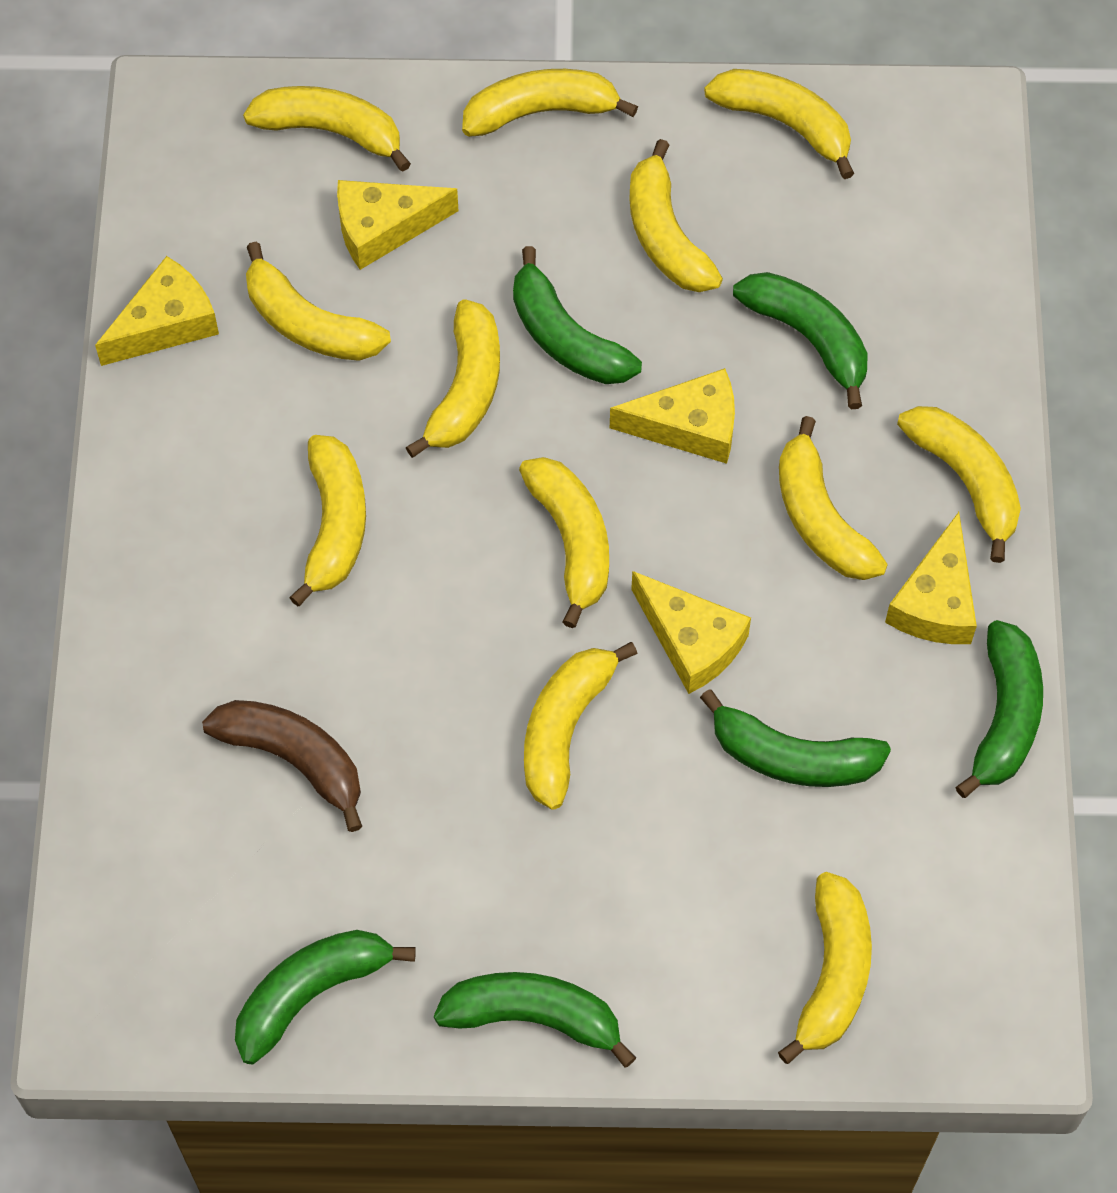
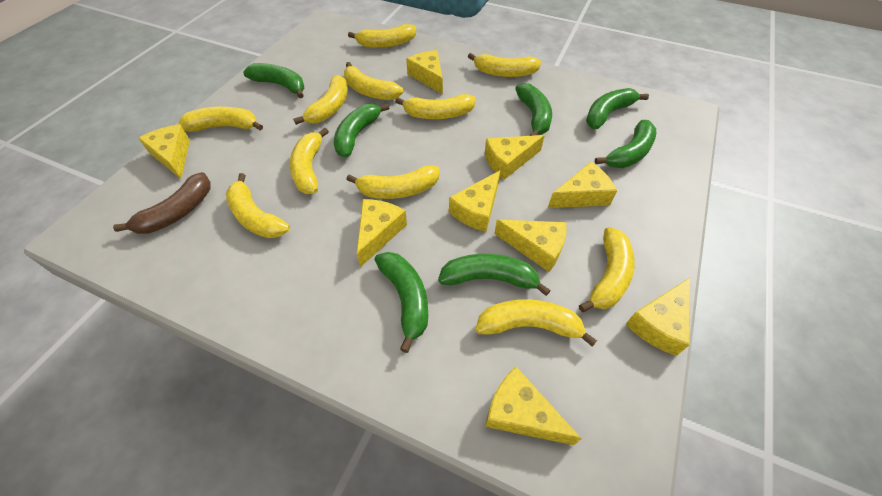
green banana: [235,930,416,1064] [434,972,636,1067] [513,246,642,384] [700,689,891,787] [733,272,868,409] [955,620,1043,798] = 6 -> [243,63,305,98] [334,103,390,158] [375,252,428,353] [438,254,551,296] [515,83,552,136] [586,88,649,129] [595,120,656,168] = 7
yellow banana: [243,86,411,172] [246,242,391,361] [289,435,366,607] [405,300,500,458] [462,69,638,137] [519,457,609,628] [524,642,638,809] [629,139,723,292] [704,69,854,179] [778,872,872,1064] [779,416,888,580] [897,406,1021,563] = 12 -> [178,107,263,132] [226,173,290,238] [290,128,329,194] [293,75,348,125] [344,62,403,100] [347,165,439,199] [348,24,416,48] [395,94,476,119] [468,53,541,77] [475,299,597,347] [579,227,635,312] = 11
yellow cheese: [95,256,219,366] [337,180,459,270] [610,368,735,464] [631,571,751,694] [885,512,977,644] = 5 -> [138,124,190,179] [357,199,407,267] [406,50,443,94] [449,171,500,232] [485,135,545,180] [485,366,582,445] [494,219,567,272] [548,162,617,208] [626,278,690,356] = 9

